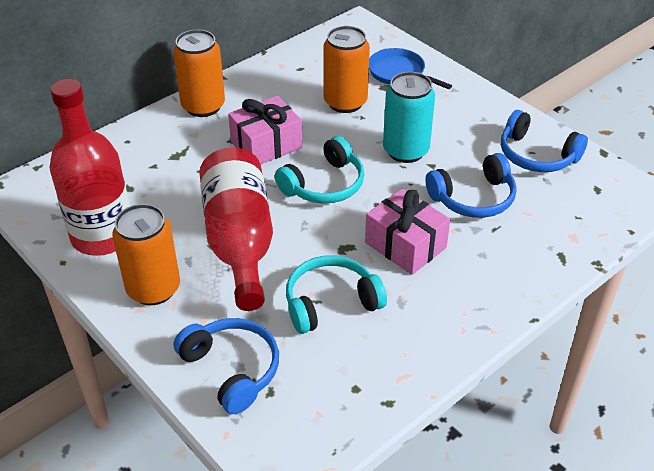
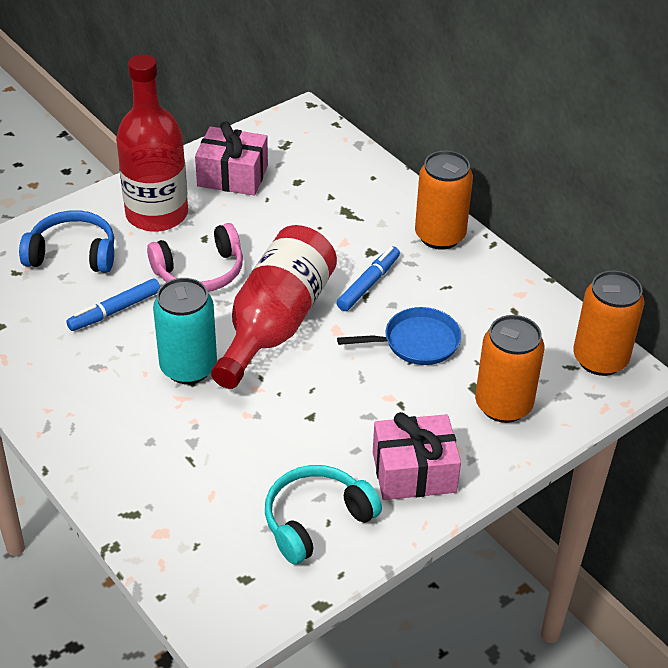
blue headphones: [174,318,279,414] [425,153,517,218] [501,110,588,172] = 3 -> [19,210,114,273] = 1
blue marker: none = 0 -> [66,279,160,331] [336,246,400,311] = 2
pink headphones: none = 0 -> [147,223,243,292] = 1
turquoise headphones: [275,136,364,204] [286,255,387,334] = 2 -> [265,465,382,564] = 1

